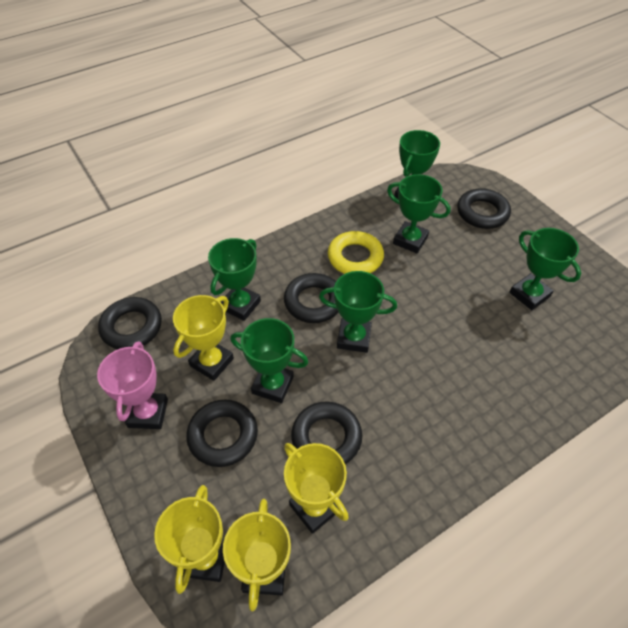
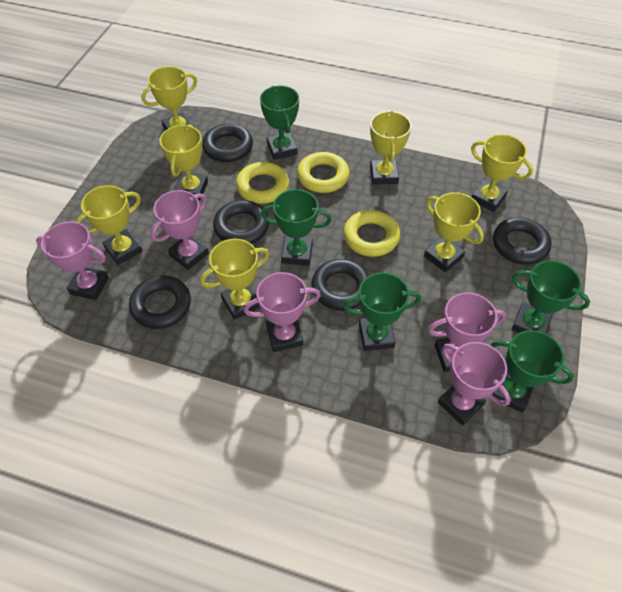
green trophy: [208,238,261,321] [230,318,309,403] [319,271,397,353] [387,174,451,253] [394,130,440,199] [509,228,581,310] = 6 -> [260,86,299,160] [261,189,332,266] [343,272,421,351] [491,330,574,413] [512,260,590,333] = 5
pink trophy: [97,341,168,429] = 1 -> [36,221,109,300] [151,190,209,270] [244,272,321,352] [428,292,506,372] [438,342,511,425] = 5
yellow ring: [328,231,384,274] = 1 -> [236,162,289,204] [297,152,349,193] [343,210,400,257] = 3
yellow trophy: [154,485,225,594] [173,295,234,381] [223,499,291,611] [284,443,349,534] = 4 -> [76,185,143,265] [141,66,197,130] [159,124,208,200] [200,239,269,320] [370,110,411,185] [424,192,484,273] [471,134,533,212] = 7

